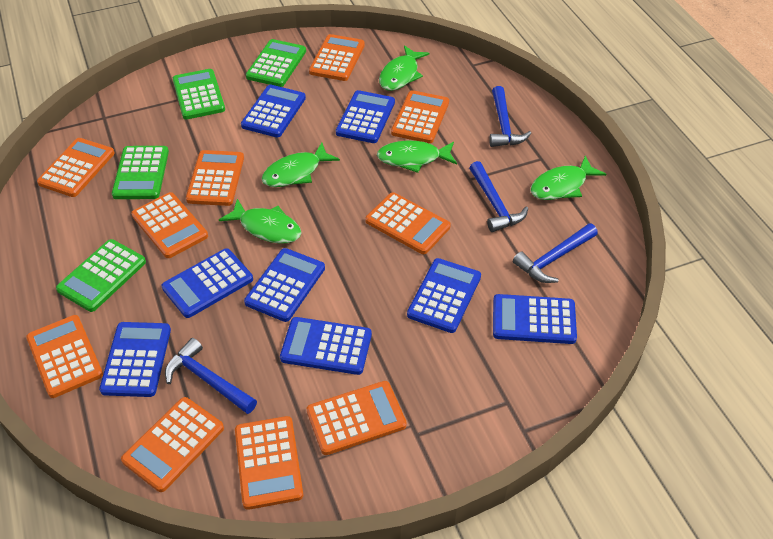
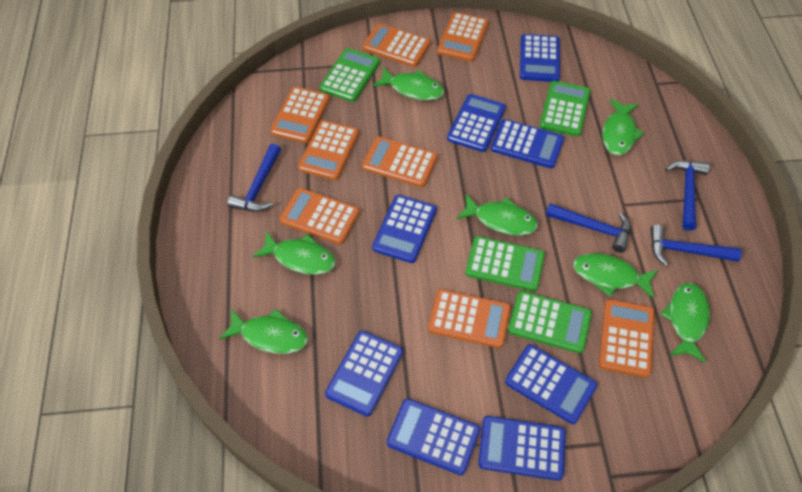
green fish: [219,199,301,244] [262,143,340,187] [377,141,457,173] [379,45,429,91] [531,156,606,200] = 5 -> [219,309,308,354] [253,231,336,275] [373,67,444,101] [456,194,538,236] [573,253,658,299] [602,99,644,155] [661,283,710,363] = 7
orange calculator: [26,315,103,398] [37,138,115,197] [121,397,224,492] [131,192,208,258] [186,150,244,206] [235,416,303,510] [306,381,407,455] [309,34,365,81] [365,192,451,254] [391,90,449,143] = 10 -> [270,87,330,143] [279,188,360,244] [298,120,359,180] [362,23,431,67] [362,137,438,187] [428,289,511,348] [437,12,489,62] [599,299,655,378] = 8

